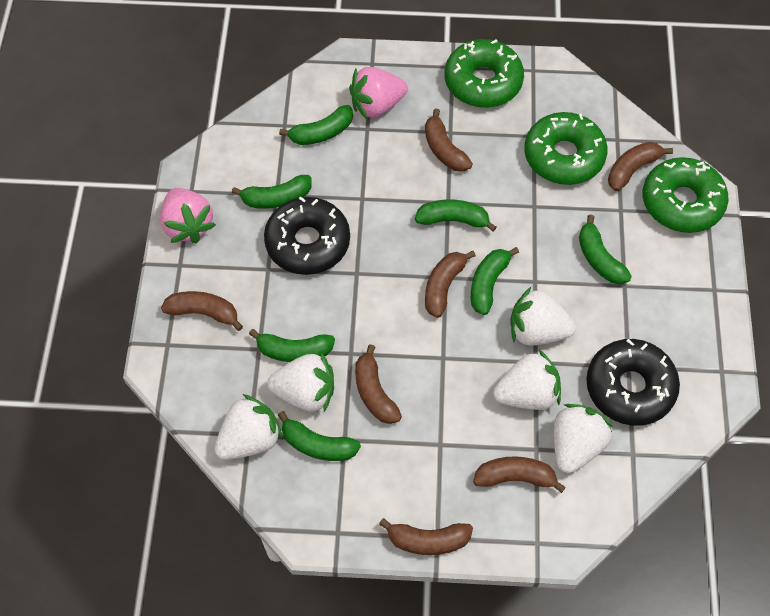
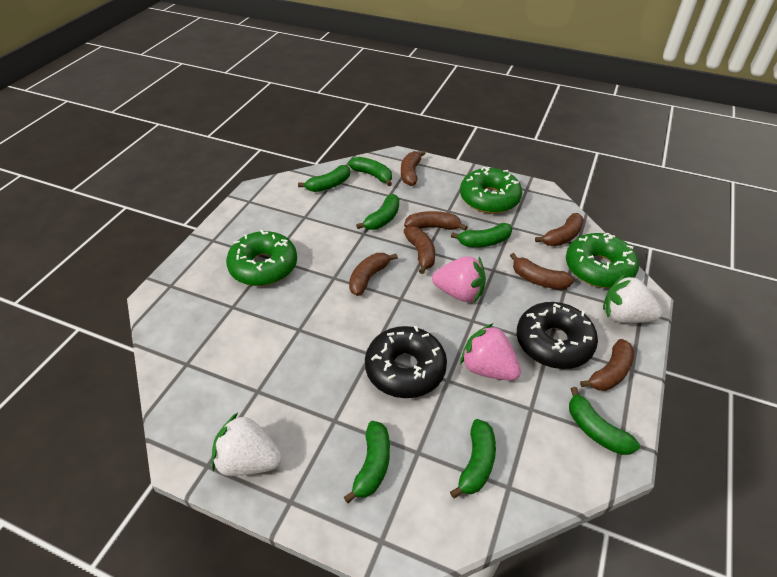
white strawberry: [215,394,283,460] [267,352,334,412] [493,350,561,410] [511,287,576,345] [554,404,613,473] = 5 -> [211,412,282,476] [603,274,663,323] = 2

